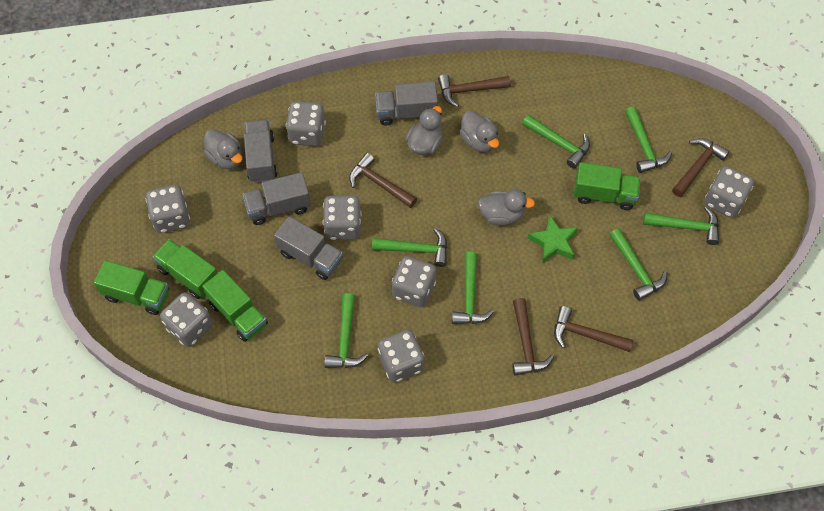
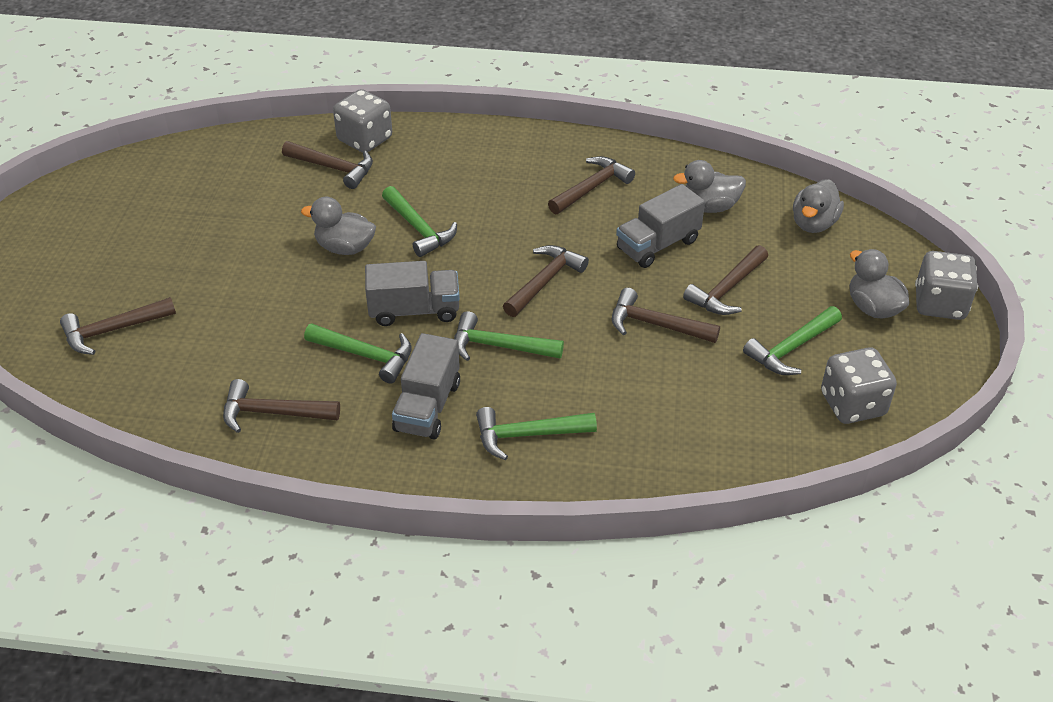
brown hammer: [349,153,417,208] [438,74,510,107] [512,298,554,376] [554,306,633,352] [672,138,730,197] = 5 -> [60,297,176,355] [223,379,340,433] [282,141,373,189] [503,245,589,317] [548,156,635,214] [612,288,720,343] [683,245,768,315] = 7
green hammer: [324,293,368,368] [372,228,447,267] [452,252,494,324] [522,115,590,169] [609,228,667,301] [625,107,672,173] [643,206,719,245] = 7 -> [304,324,412,384] [382,186,457,257] [454,311,564,361] [476,407,597,460] [743,306,842,375] = 5
green star: [527,215,578,264] = 1 -> none = 0
green truck: [94,260,169,315] [152,239,218,299] [202,270,268,342] [574,162,641,210] = 4 -> none = 0
grey dice: [146,185,190,233] [160,292,213,347] [286,101,326,146] [323,195,361,240] [378,330,424,383] [392,256,436,307] [705,166,754,218] = 7 -> [333,89,392,152] [821,347,897,424] [915,251,978,320] = 3
grey truck: [242,172,311,225] [244,120,277,183] [274,216,343,280] [375,82,438,126] = 4 -> [365,261,460,326] [392,333,460,440] [616,184,705,268] = 3

